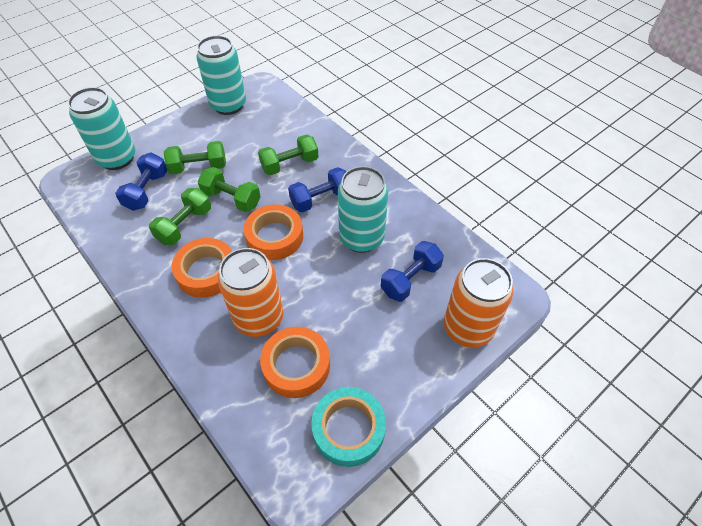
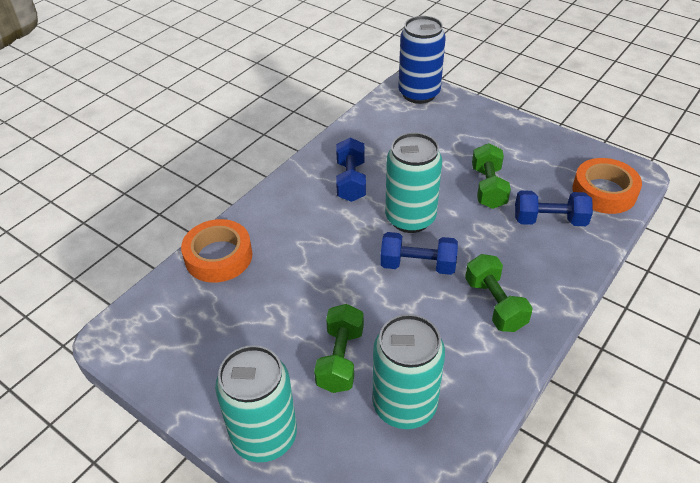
blue can: none = 0 -> [398,16,446,104] = 1
green dumbbell: [149,188,211,245] [164,141,226,174] [197,167,261,212] [258,134,319,175] = 4 -> [314,304,364,393] [465,254,533,332] [472,143,511,209] = 3
orange can: [218,248,283,337] [444,258,513,348] = 2 -> none = 0
orange tape: [172,238,232,298] [244,204,303,260] [260,327,330,398] = 3 -> [181,219,252,283] [572,158,642,214] = 2
turquoise tape: [311,387,386,467] = 1 -> none = 0

